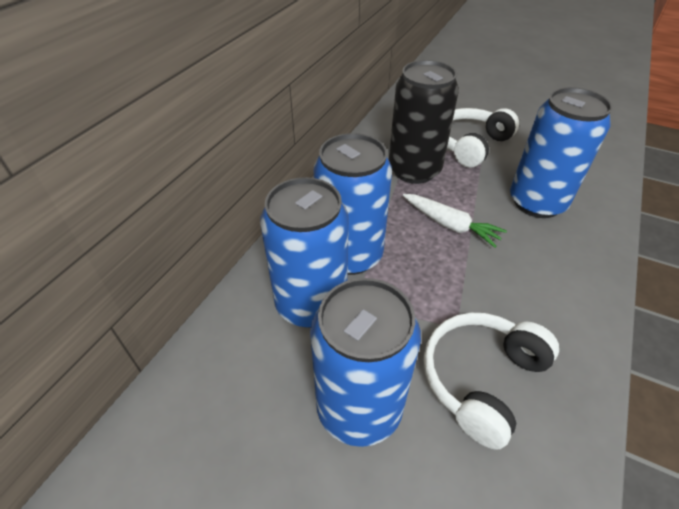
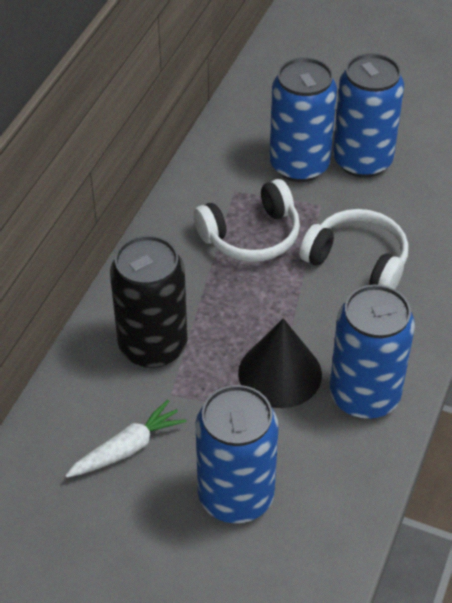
black cone: none = 0 -> [238,318,322,408] = 1

